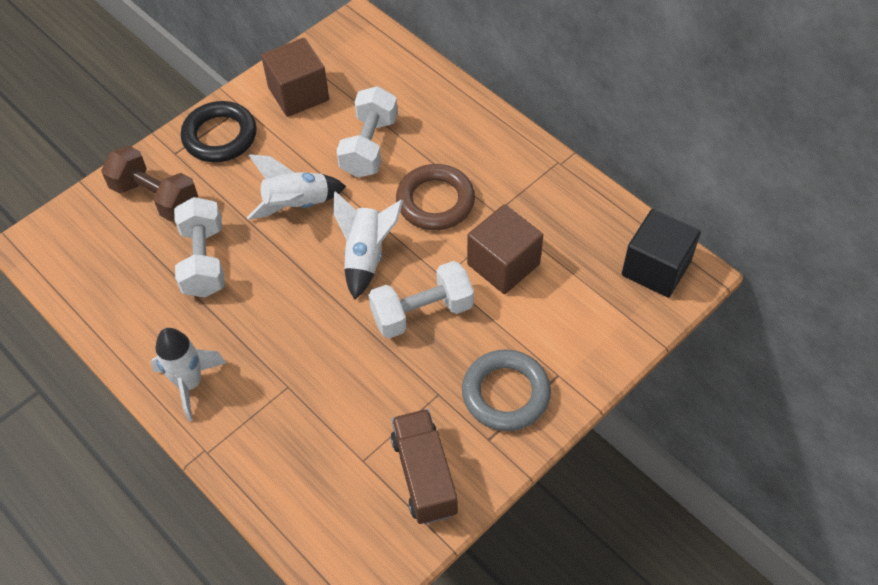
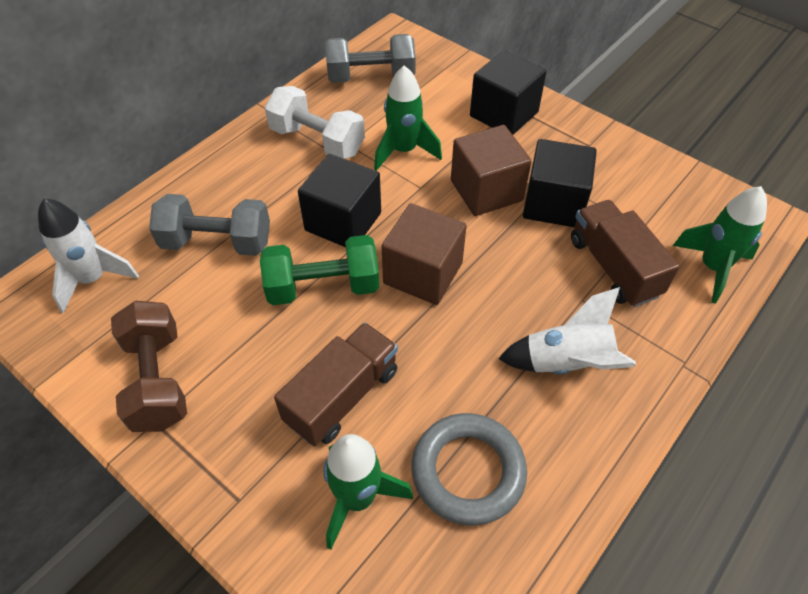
black cube: [622,209,701,298] = 1 -> [298,154,381,247] [470,50,546,135] [523,139,597,227] = 3
black ring: [181,101,257,162] = 1 -> none = 0
brown ring: [396,164,475,230] = 1 -> none = 0
brown truck: [391,409,458,524] = 1 -> [274,322,398,446] [571,200,680,307] = 2
green dumbbell: none = 0 -> [260,235,379,305] = 1
green rocket: none = 0 -> [323,434,413,550] [374,65,442,171] [673,186,767,304] = 3
grey dumbbell: none = 0 -> [149,194,270,256] [325,34,416,83] = 2
white dumbbell: [174,197,225,298] [336,86,398,178] [369,261,474,339] = 3 -> [265,86,365,159] = 1
white rocket: [151,328,226,421] [247,154,346,220] [333,191,403,300] = 3 -> [38,198,139,313] [498,287,636,374] = 2

